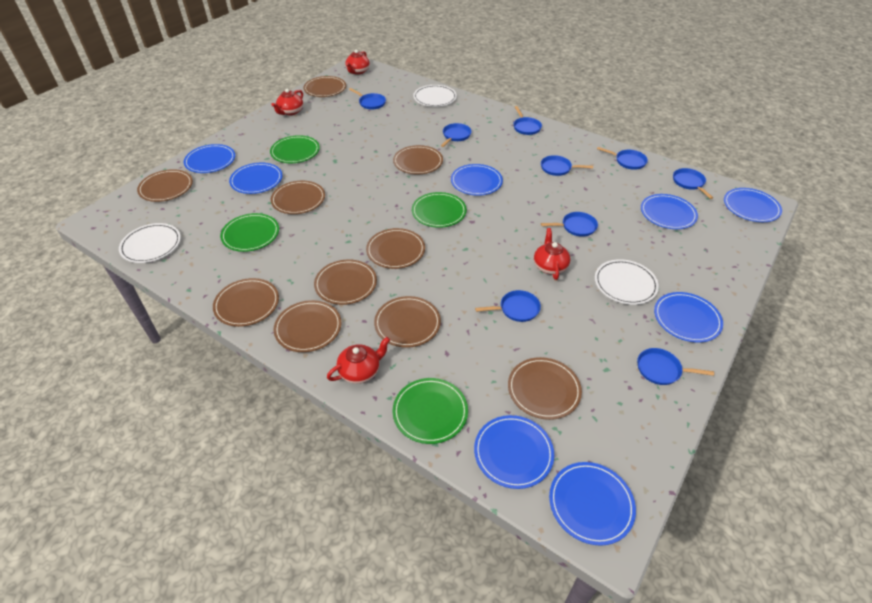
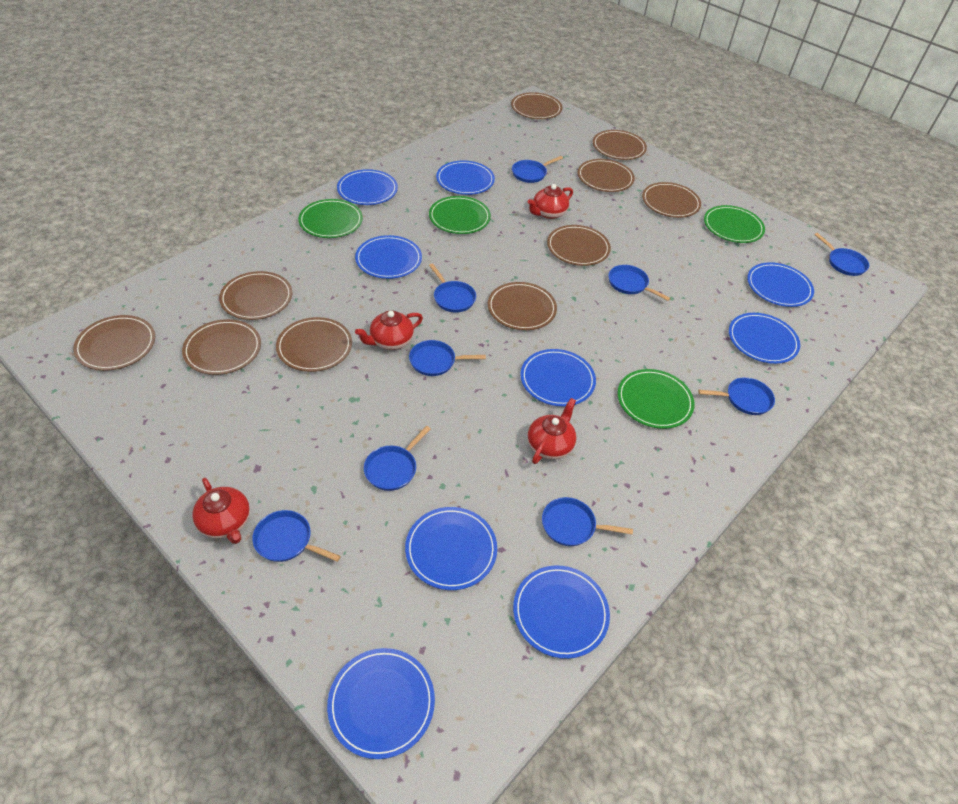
blue plate: [184,144,235,173] [229,163,282,194] [451,164,503,196] [474,415,554,489] [549,462,636,546] [641,194,698,229] [654,292,723,343] [724,188,782,222] = 8 -> [327,648,435,759] [337,169,398,205] [355,235,422,279] [405,507,497,590] [436,161,495,195] [513,565,610,659] [520,349,596,406] [729,313,800,364] [747,262,814,307] = 9
white plate: [119,223,181,263] [413,85,457,107] [595,259,659,305] = 3 -> none = 0

